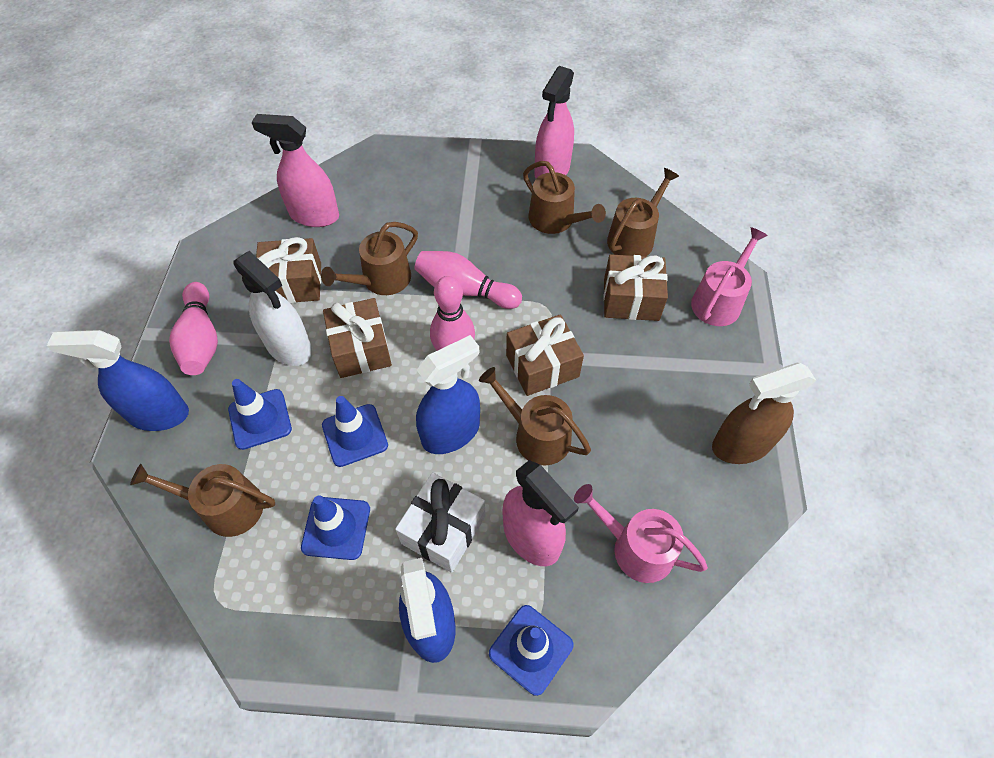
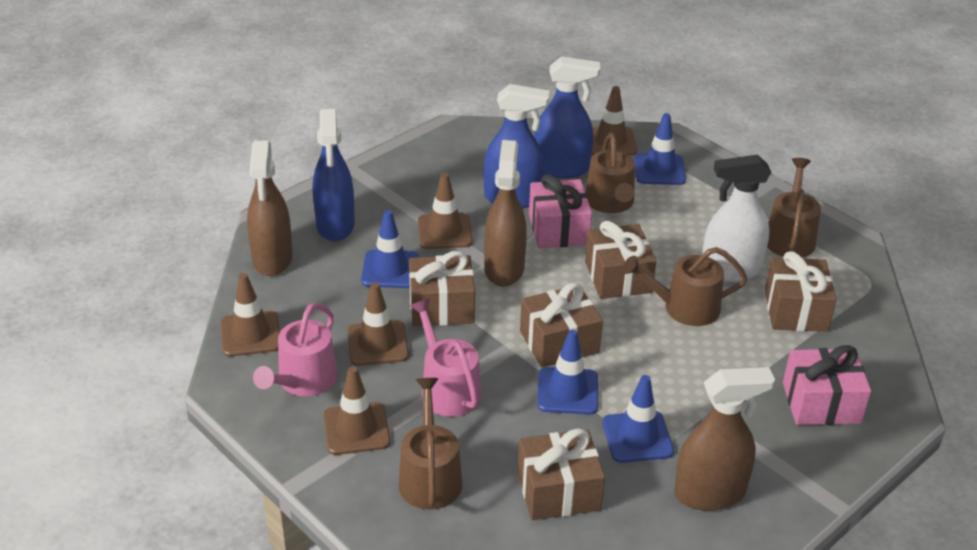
brown gift: [256,237,321,303] [323,298,392,378] [506,314,584,396] [604,254,668,321] = 4 -> [409,251,475,326] [517,428,605,520] [520,283,603,368] [585,221,656,299] [765,251,837,332] = 5
brown spray bottle: [712,363,816,464] = 1 -> [247,141,292,276] [484,140,527,287] [674,367,775,511] = 3
brown traffic cone: none = 0 -> [221,273,280,357] [323,366,390,455] [347,282,409,366] [418,173,472,249] [591,86,637,155] = 5
brown watering can: [130,464,275,537] [321,222,418,295] [479,367,591,465] [523,161,606,234] [607,168,679,256] = 5 -> [399,378,463,510] [585,133,635,213] [622,247,748,326] [767,158,821,258] = 4
pink bowling pin: [169,282,218,375] [415,251,522,309] [430,276,475,351] = 3 -> none = 0
pink gift: none = 0 -> [529,174,592,249] [783,345,871,425] = 2
pink spray bottle: [252,114,339,227] [503,460,579,566] [534,66,574,178] = 3 -> none = 0
white gift: [395,472,485,573] = 1 -> none = 0

